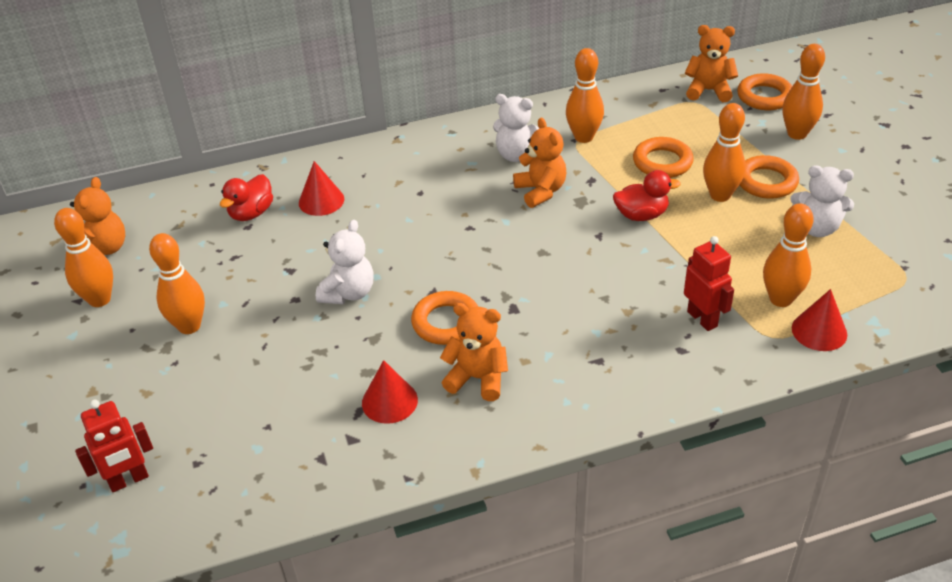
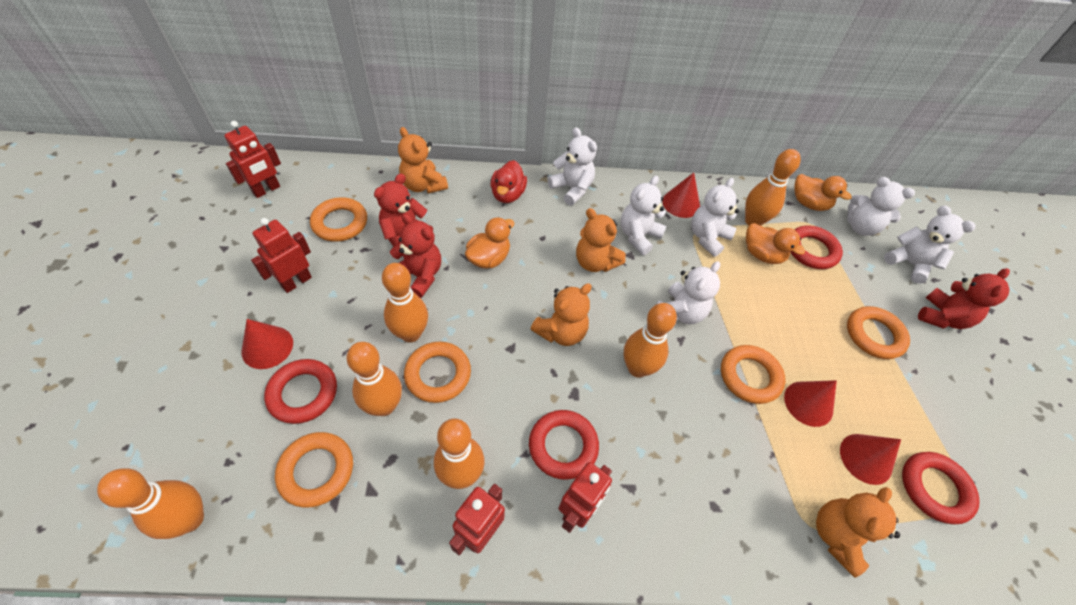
orange duck: none = 0 -> [465,217,515,269] [746,223,805,264] [794,174,852,211] = 3
orange ring: [411,291,478,345] [633,137,694,178] [737,73,792,110] [740,155,799,199] = 4 -> [275,432,353,508] [310,197,367,242] [404,342,471,403] [721,345,785,404] [847,306,910,359] = 5
red cone: [299,161,344,216] [362,360,418,424] [792,289,847,351] = 3 -> [242,319,293,369] [662,173,700,218] [784,380,837,427] [840,434,901,485] = 4
red duck: [220,174,273,221] [613,170,681,221] = 2 -> [491,160,527,203] = 1
red ring: none = 0 -> [264,359,337,424] [529,410,599,480] [790,226,843,269] [902,452,980,524] = 4
red robot: [75,400,153,492] [684,236,734,331] = 2 -> [224,121,281,198] [251,218,312,293] [449,484,505,555] [559,462,612,533] = 4
red teddy bear: none = 0 -> [374,173,433,256] [390,214,441,298] [918,268,1010,329] = 3
white teddy bear: [316,220,374,304] [493,94,539,162] [790,165,854,237] = 3 -> [548,128,597,205] [621,175,666,255] [657,261,721,324] [691,178,739,257] [847,177,915,236] [884,205,975,284] = 6

